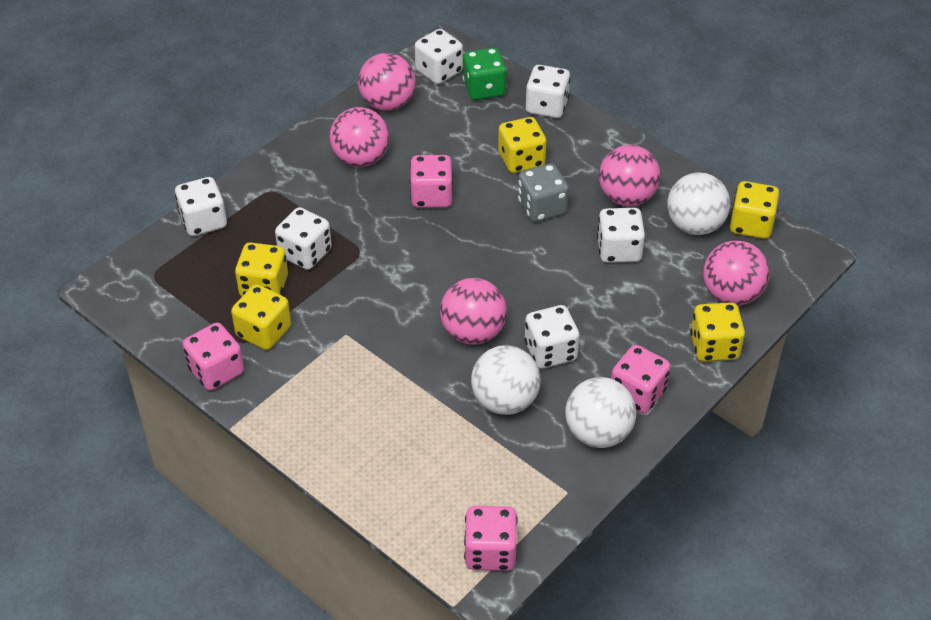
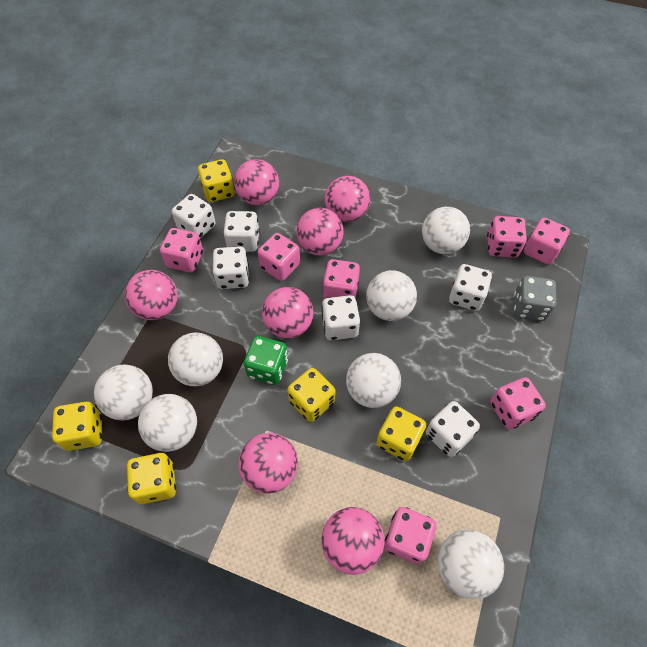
pink ball: [330,107,389,167] [358,53,416,111] [440,278,507,345] [599,145,660,206] [703,241,770,305] = 5 -> [125,270,178,320] [234,159,279,205] [239,433,298,494] [262,287,314,338] [297,208,344,255] [321,507,385,575] [325,176,370,222] = 7
pink dice: [183,323,244,390] [410,155,453,208] [464,506,518,571] [611,345,671,413] = 4 -> [160,228,203,273] [258,233,300,281] [323,259,360,299] [384,507,437,564] [487,216,527,258] [490,377,546,429] [524,218,570,265] = 7
white ball: [471,345,540,415] [565,377,636,448] [667,172,730,235] = 3 -> [94,364,153,420] [138,394,197,452] [168,332,223,386] [346,353,401,408] [366,270,417,321] [422,207,470,254] [438,529,504,600] = 7

